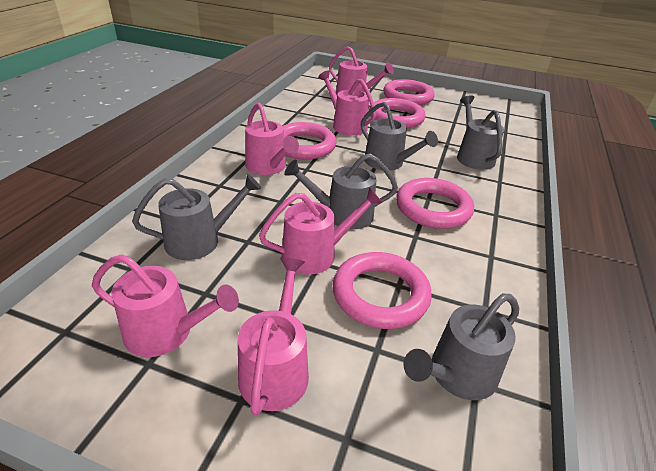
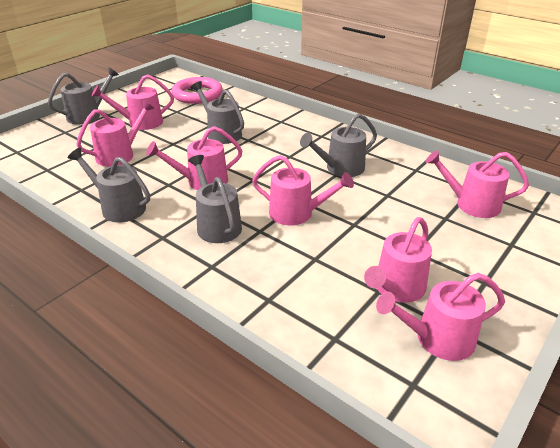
pink ring: [283,122,336,160] [333,252,432,329] [369,98,426,128] [383,79,435,105] [396,178,474,229] = 5 -> [171,77,223,104] = 1
pink watering can: [92,254,239,357] [238,257,309,416] [245,103,299,175] [259,187,383,275] [318,70,377,135] [329,46,394,95] = 6 -> [76,100,154,167] [91,75,174,130] [146,126,243,190] [252,155,354,225] [364,217,432,303] [376,273,505,361] [426,150,529,218] = 7

